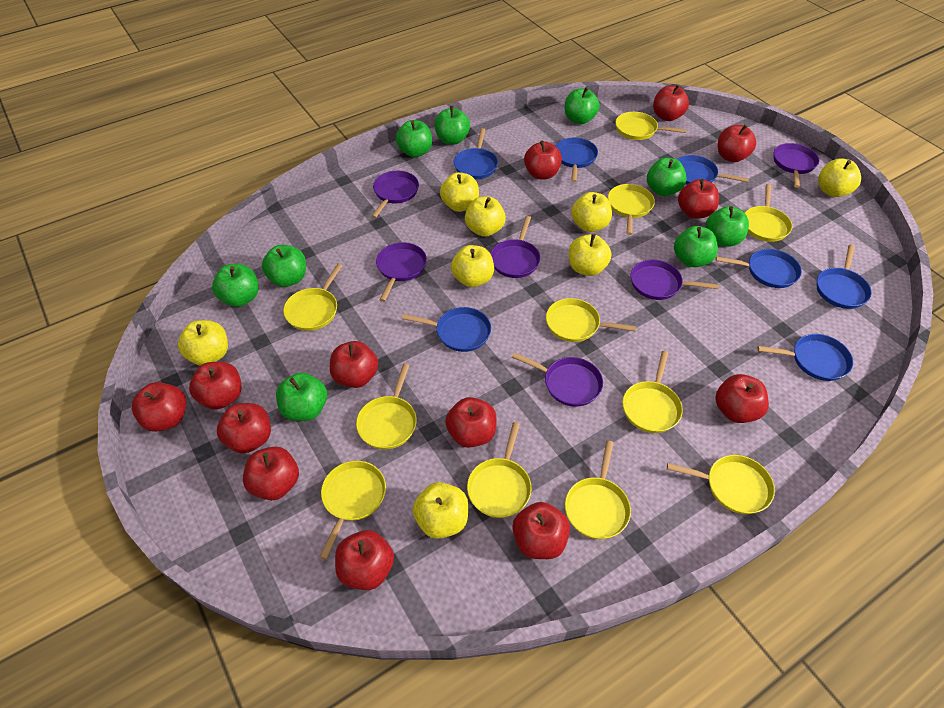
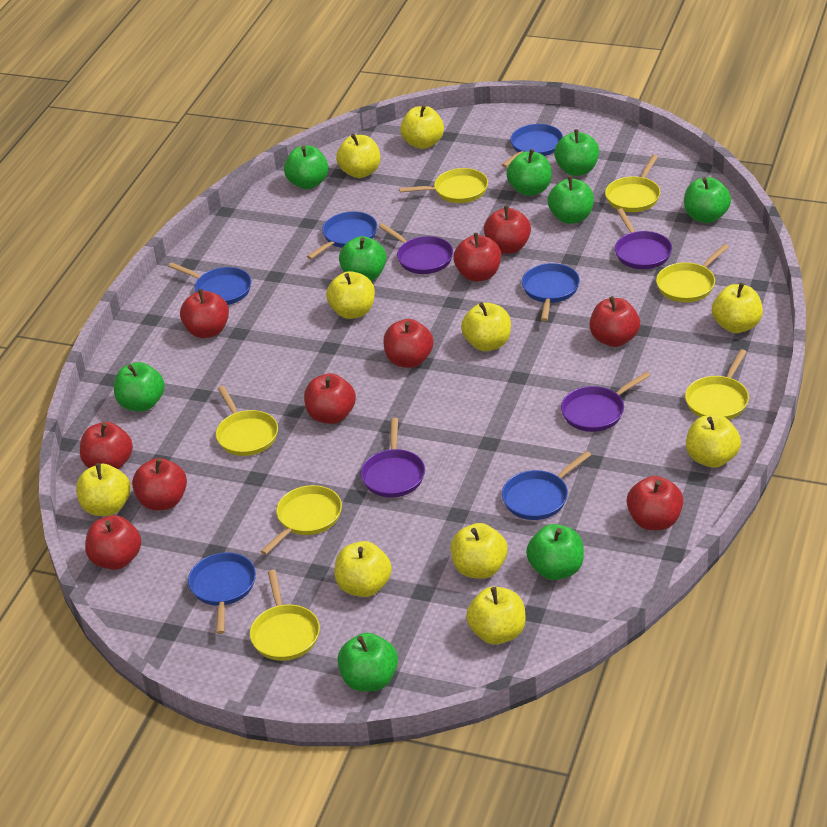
blue pan: [402,307,491,352] [454,128,498,179] [556,138,598,182] [677,155,749,185] [716,249,802,288] [757,334,853,381] [816,245,872,309] = 7 -> [168,262,251,305] [188,552,256,634] [307,211,377,259] [502,124,563,167] [502,451,591,520] [522,263,580,321] = 6
purple pan: [371,171,419,218] [376,242,427,302] [491,216,540,278] [512,352,603,407] [630,260,719,300] [774,143,819,188] = 6 -> [361,418,425,497] [379,223,453,274] [561,372,651,432] [615,208,672,269] = 4
red apple: [132,382,186,432] [189,362,242,410] [217,403,271,454] [243,447,299,500] [330,341,378,388] [335,530,394,590] [445,397,497,448] [513,502,570,559] [524,141,562,179] [653,84,689,121] [678,179,719,219] [715,374,769,423] [718,124,756,162] = 13 -> [80,422,133,470] [85,515,141,570] [132,458,187,510] [180,289,229,338] [304,373,356,424] [383,319,434,368] [453,233,501,282] [484,206,531,254] [590,296,640,347] [627,476,684,530] = 10
yellow apple: [178,320,228,366] [412,482,468,539] [440,172,479,212] [451,245,494,287] [465,197,506,237] [569,234,612,276] [571,192,612,232] [818,158,861,197] = 8 -> [76,463,131,516] [326,271,375,319] [334,541,392,597] [336,134,380,178] [400,105,444,149] [451,523,508,579] [461,302,511,351] [466,587,525,645] [686,415,741,468] [712,283,763,333] = 10
yellow pan: [283,263,343,331] [320,461,386,560] [356,364,417,449] [467,422,532,518] [546,298,636,342] [565,440,631,539] [608,184,655,235] [615,112,686,140] [622,351,683,433] [667,455,775,514] [745,184,792,242] = 11 -> [216,386,278,456] [250,570,320,661] [260,485,342,555] [399,168,488,203] [605,155,660,212] [656,244,729,302] [685,349,749,420] = 7

